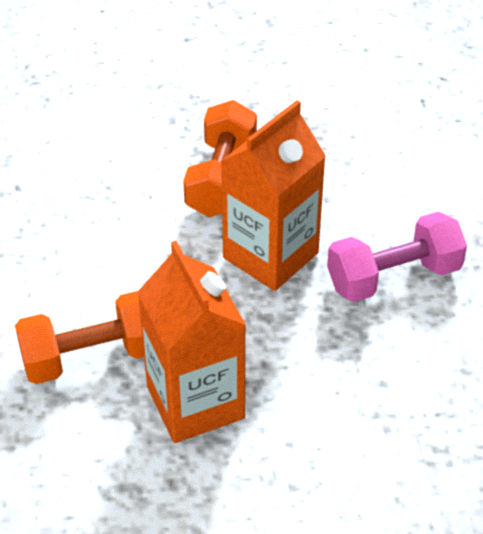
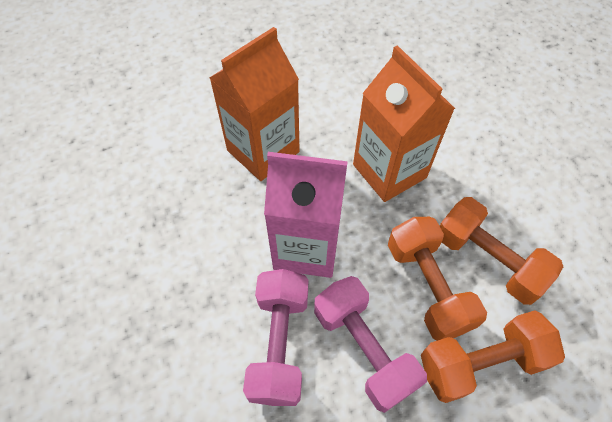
orange dumbbell: [15,291,144,384] [183,100,257,217] = 2 -> [388,217,487,341] [421,310,565,403] [440,197,563,305] = 3
pink carton: none = 0 -> [264,152,347,278] = 1
pink dumbbell: [327,212,467,302] = 1 -> [243,269,308,406] [314,276,427,413] = 2

